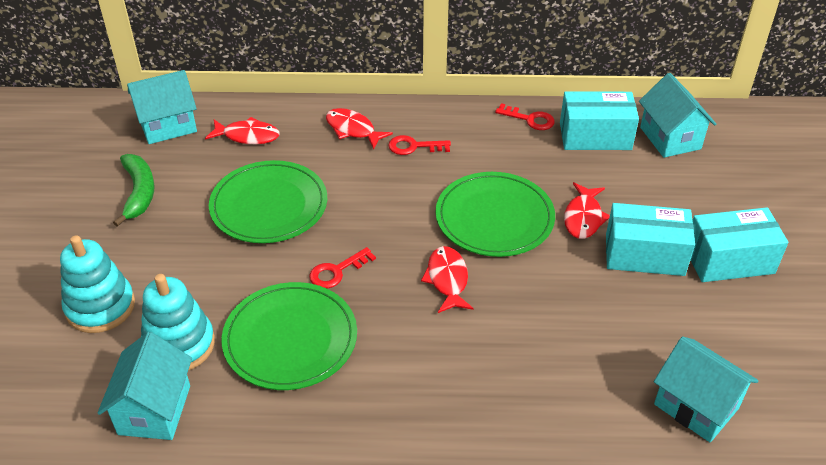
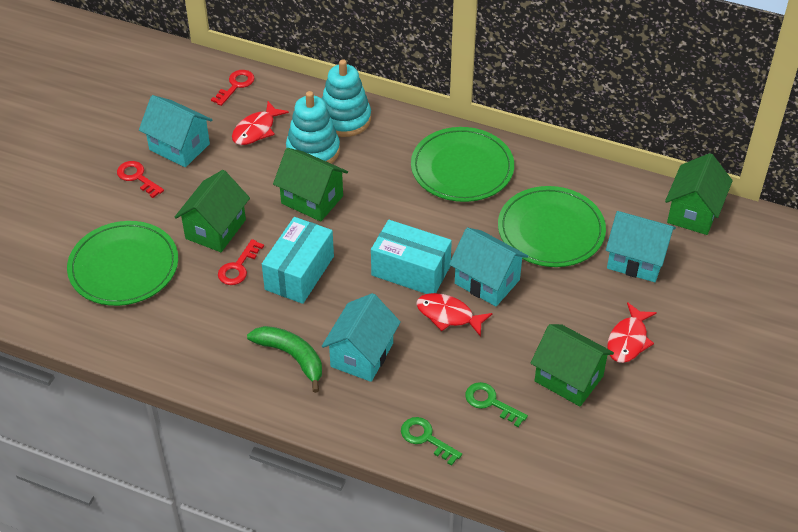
green house: none = 0 -> [174,170,250,252] [273,148,348,222] [531,324,614,406] [665,153,733,235] = 4
green key: none = 0 -> [401,417,462,466] [465,382,528,427] = 2
red fish: [205,117,280,144] [326,108,393,149] [421,246,474,313] [564,182,610,239] = 4 -> [232,101,289,145] [416,293,492,337] [607,302,657,363] = 3
turquoise box: [560,91,639,150] [606,203,695,276] [691,207,789,282] = 3 -> [262,217,334,304] [371,220,452,294] = 2

